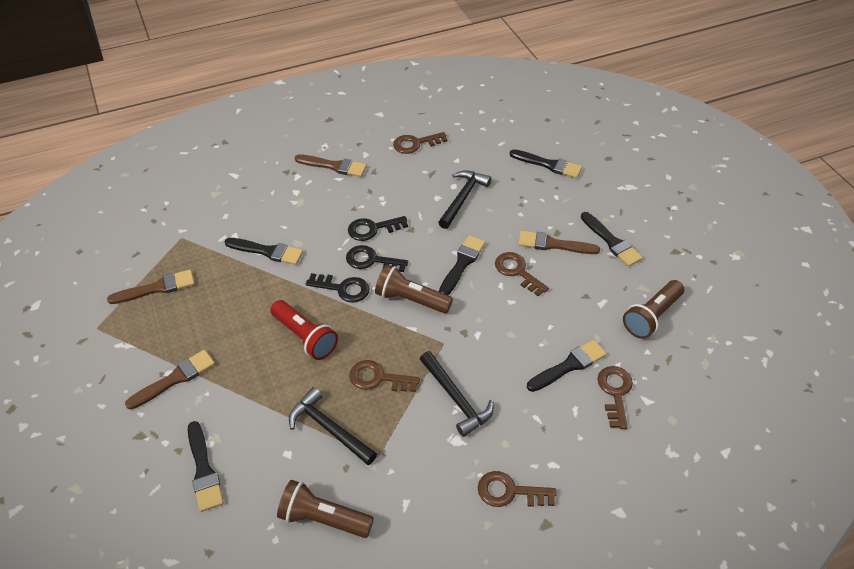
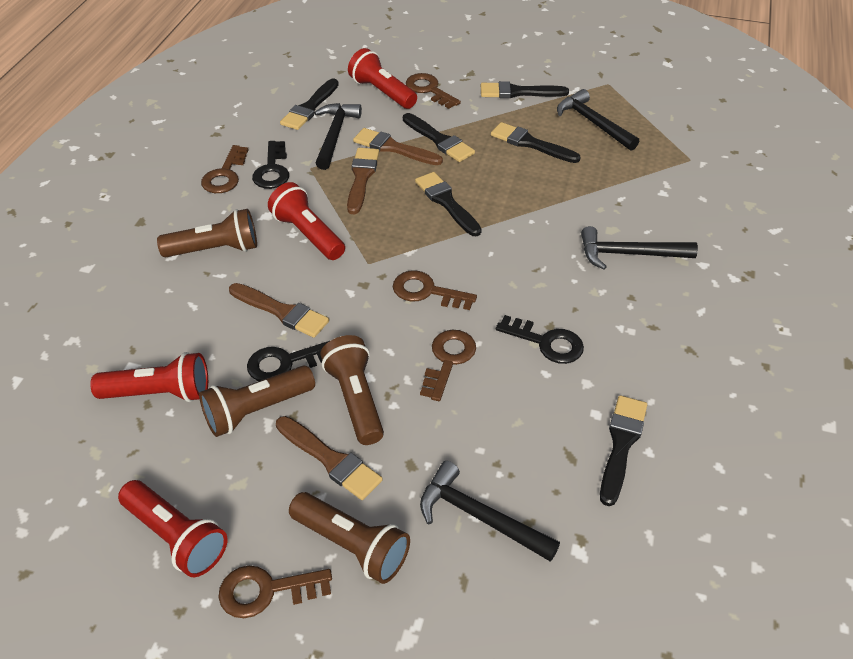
black hammer: [289,387,377,465] [420,351,494,437] [438,170,491,229] = 3 -> [314,103,362,170] [420,461,560,562] [557,89,639,151] [581,226,698,270] = 4
brown flashlight: [277,480,374,538] [375,265,453,314] [623,280,684,339] = 3 -> [157,209,257,257] [199,366,315,437] [289,492,410,584] [320,335,384,445] = 4
red flashlight: [270,300,338,360] = 1 -> [90,352,208,402] [118,480,227,577] [268,182,345,260] [348,48,417,109] = 4

